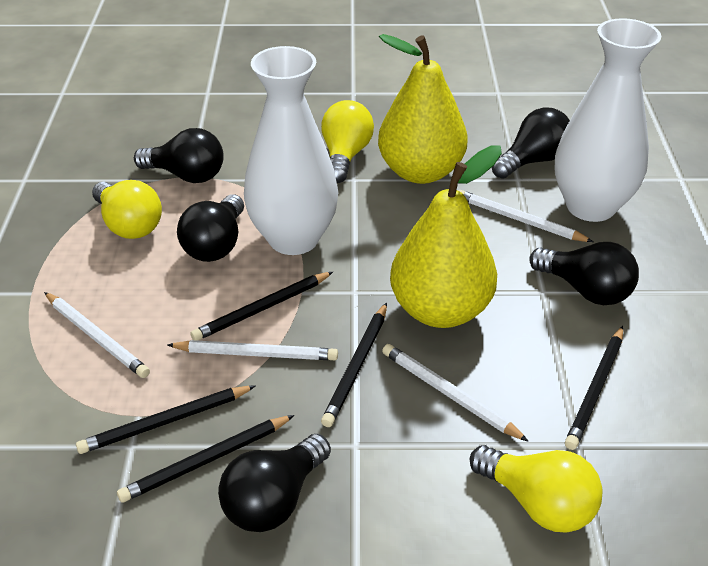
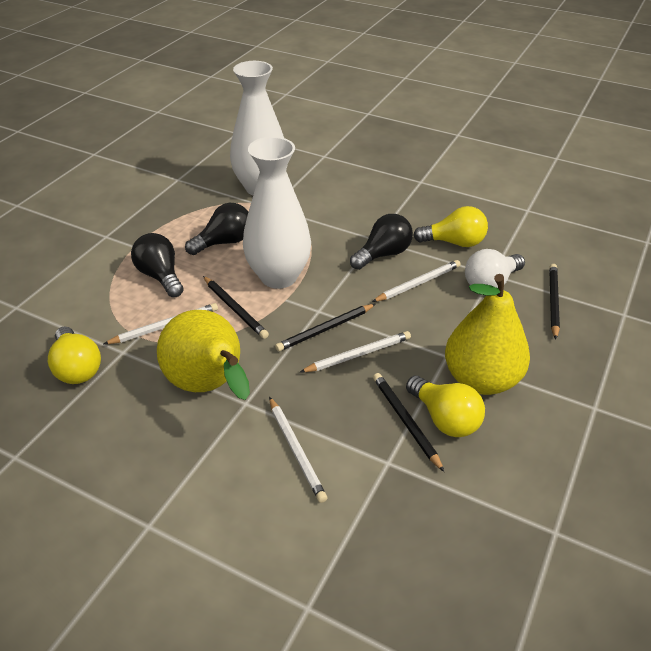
black light bulb: [134,128,224,183] [177,194,244,262] [218,434,331,532] [492,107,570,179] [529,242,639,305] = 5 -> [131,233,184,297] [185,203,248,255] [350,214,413,270] = 3
black pencil: [76,386,255,454] [117,415,294,503] [190,272,333,341] [321,303,387,427] [565,326,623,450] = 5 -> [203,276,269,339] [275,304,376,352] [373,373,444,472] [549,264,560,339] = 4
white light bulb: none = 0 -> [465,249,525,288] = 1

